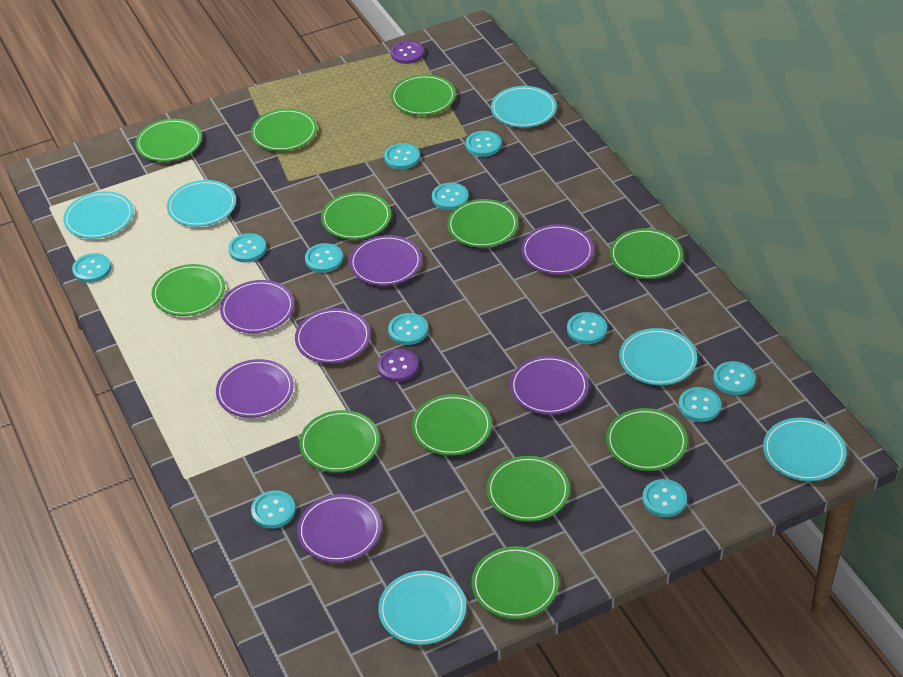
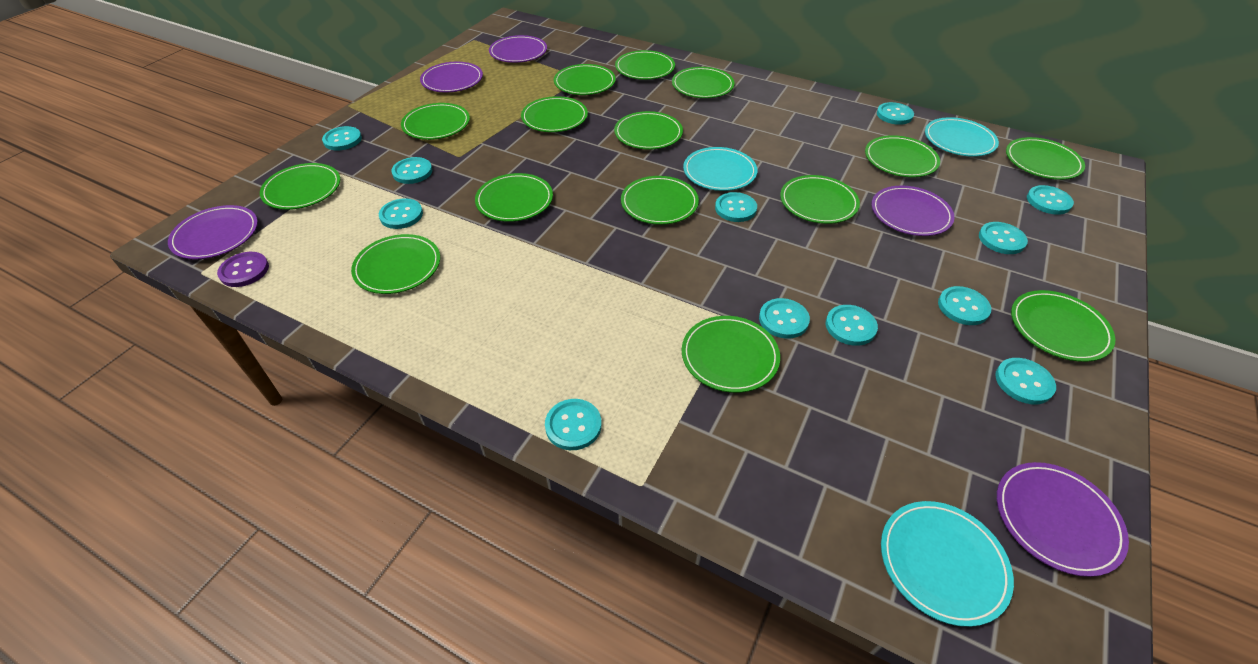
green plate: [135,119,202,162] [152,264,225,316] [251,109,317,151] [299,410,380,472] [321,192,391,240] [391,74,456,115] [412,394,492,455] [447,199,518,247] [472,546,559,619] [487,456,570,522] [606,408,688,471] [610,228,683,279] = 12 -> [260,163,340,210] [351,234,440,294] [401,103,470,140] [475,173,553,222] [521,96,588,132] [554,64,616,95] [614,111,683,150] [615,50,675,80] [621,176,699,225] [672,67,735,98] [682,316,780,393] [780,175,860,224] [865,135,940,177] [1006,137,1085,180] [1011,290,1115,362] = 15
purple button: [378,349,418,382] [391,41,424,64] = 2 -> [217,252,269,287] = 1
purple plate: [216,359,294,418] [220,280,294,333] [295,308,370,363] [297,494,381,562] [349,235,422,286] [510,356,589,415] [521,224,594,274] = 7 -> [168,205,258,259] [420,62,483,92] [489,35,547,63] [871,186,954,236] [997,462,1129,577] = 5
turquoise plate: [63,191,133,239] [167,180,236,227] [378,570,466,645] [491,86,557,127] [619,328,697,385] [763,418,846,481] = 6 -> [683,147,757,191] [881,501,1014,627] [925,117,999,157] = 3

